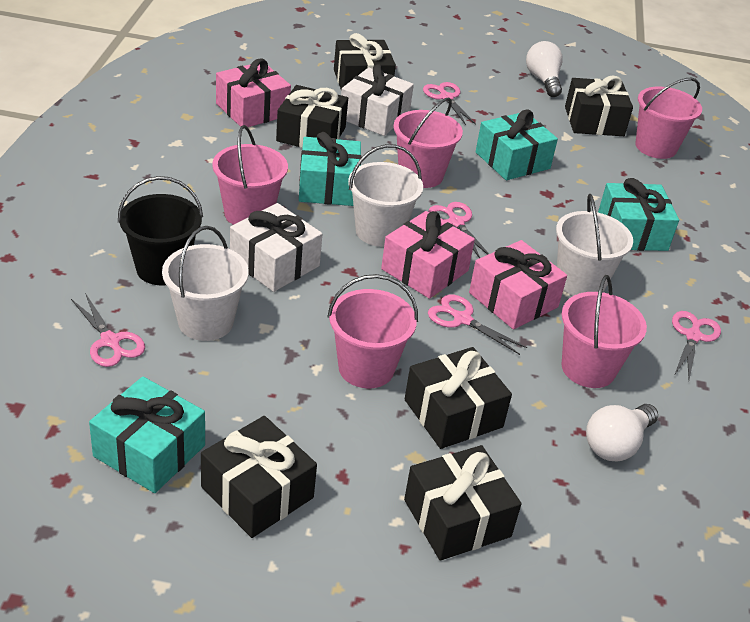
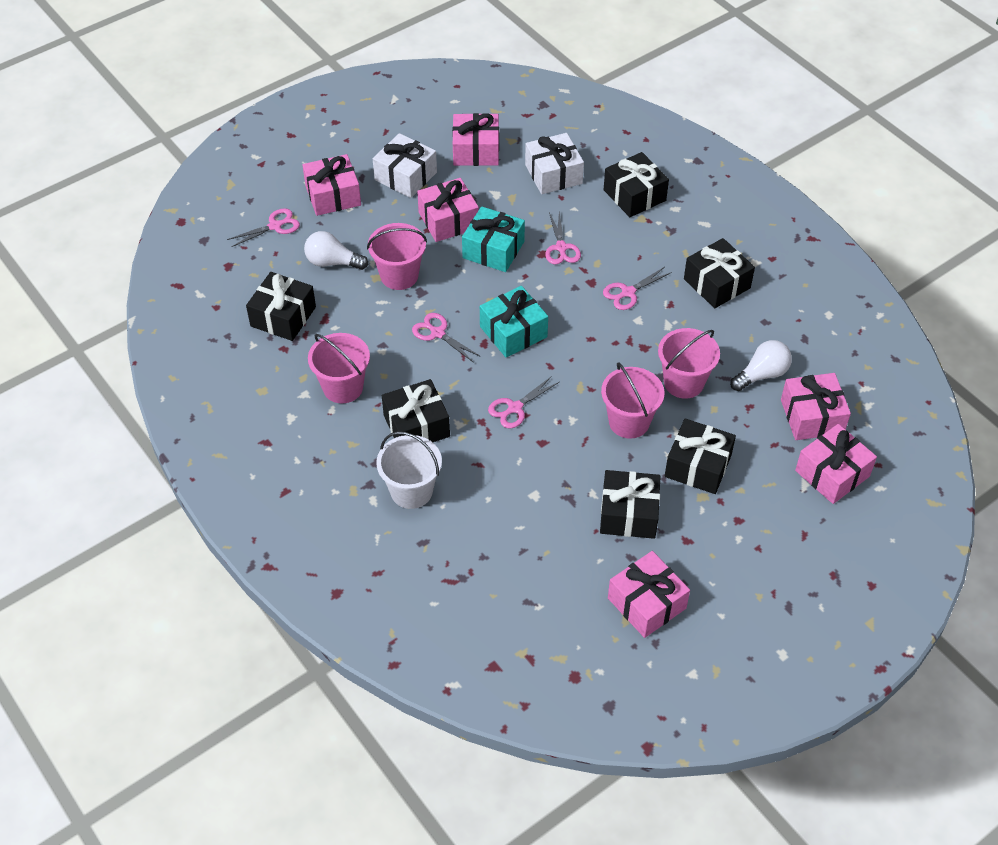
black bucket: [118,176,203,285] = 1 -> none = 0
pink bucket: [212,125,288,225] [327,274,418,388] [393,97,463,188] [562,275,647,388] [635,78,702,159] = 5 -> [308,333,370,403] [367,223,427,290] [601,362,664,439] [658,328,720,399] = 4
pink gift: [216,59,291,127] [381,211,475,299] [469,240,567,330] = 3 -> [302,154,361,216] [417,178,479,242] [452,113,499,166] [608,551,690,638] [781,373,851,440] [795,424,877,504] = 6
turquoise gift: [89,376,205,493] [299,132,362,206] [476,109,558,180] [598,178,679,251] = 4 -> [462,206,525,272] [480,286,548,358] = 2
white bucket: [162,226,249,341] [348,144,423,247] [556,194,633,296] = 3 -> [376,431,442,509] = 1

